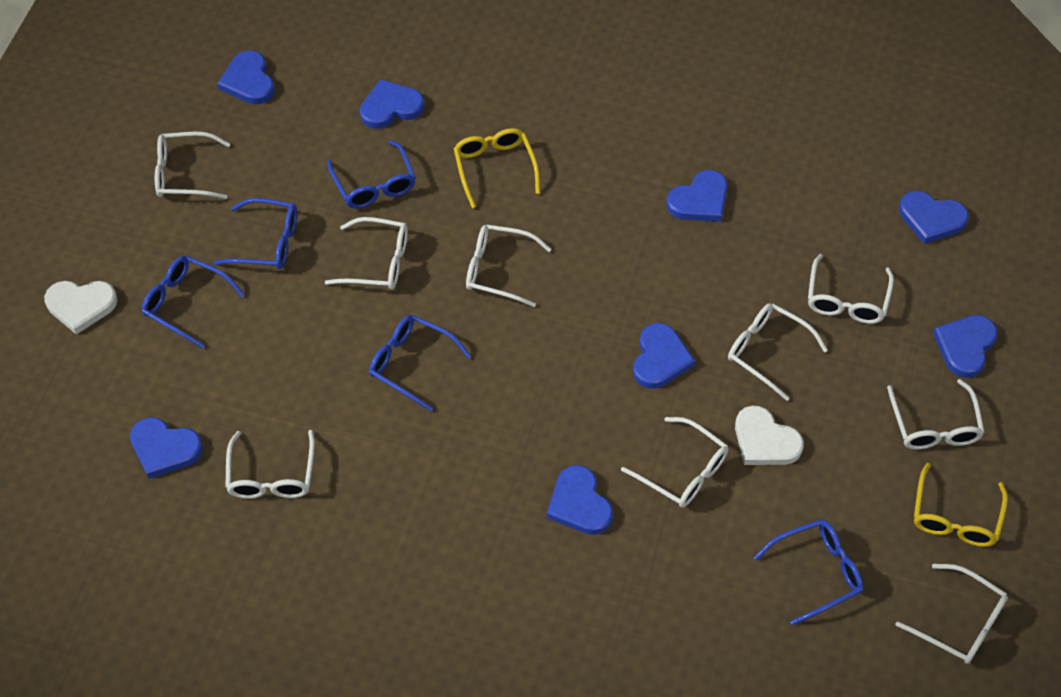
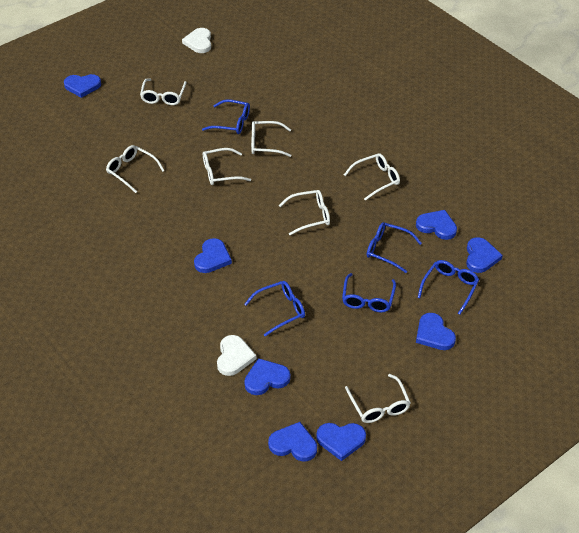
white glasses: [155,132,230,199] [225,430,315,499] [325,217,408,289] [466,224,551,307] [621,417,728,508] [728,303,828,401] [808,254,894,324] [887,379,985,450] [896,564,1008,664] = 9 -> [106,145,165,193] [140,79,187,105] [203,148,251,185] [251,121,292,157] [279,190,330,235] [344,153,400,201] [345,374,411,423] = 7
yellow glasses: [453,128,540,208] [914,463,1008,547] = 2 -> none = 0

